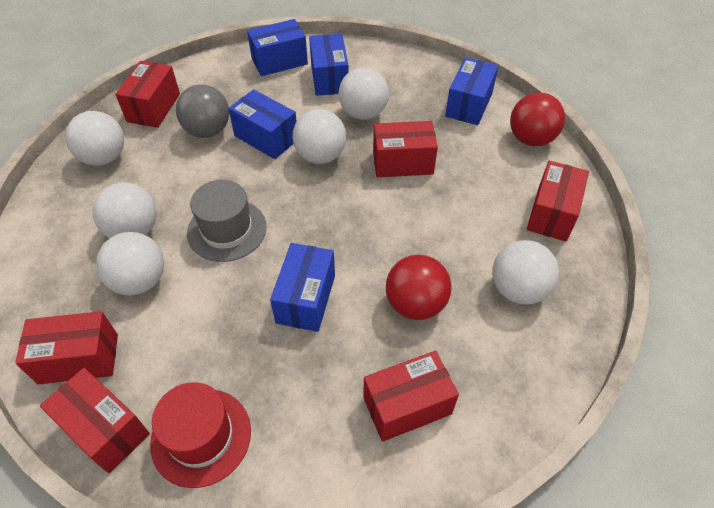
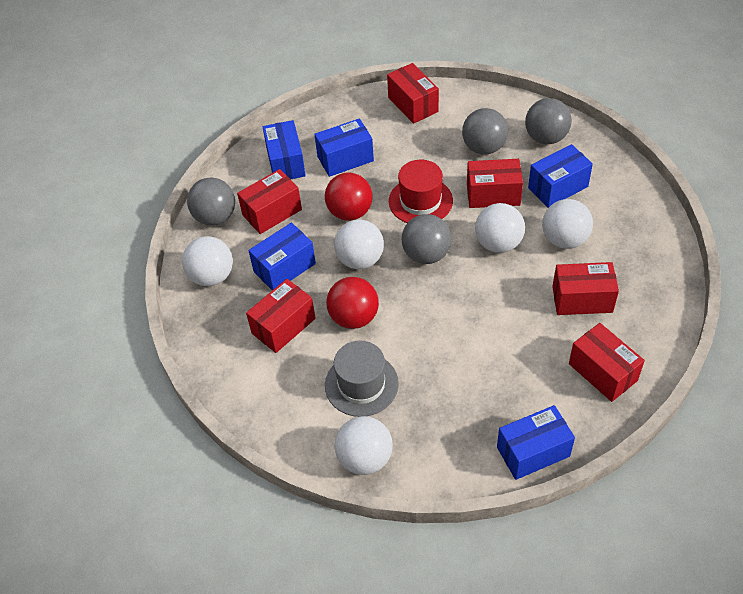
grey ball: [176,85,229,138] = 1 -> [187,177,235,225] [402,214,452,264] [462,108,508,154] [525,98,572,144] = 4
white ball: [65,111,124,166] [93,182,157,238] [96,232,164,296] [292,109,346,164] [338,68,389,120] [492,240,559,305] = 6 -> [182,236,233,286] [334,219,384,269] [335,416,393,475] [475,203,525,253] [542,199,593,249] = 5

